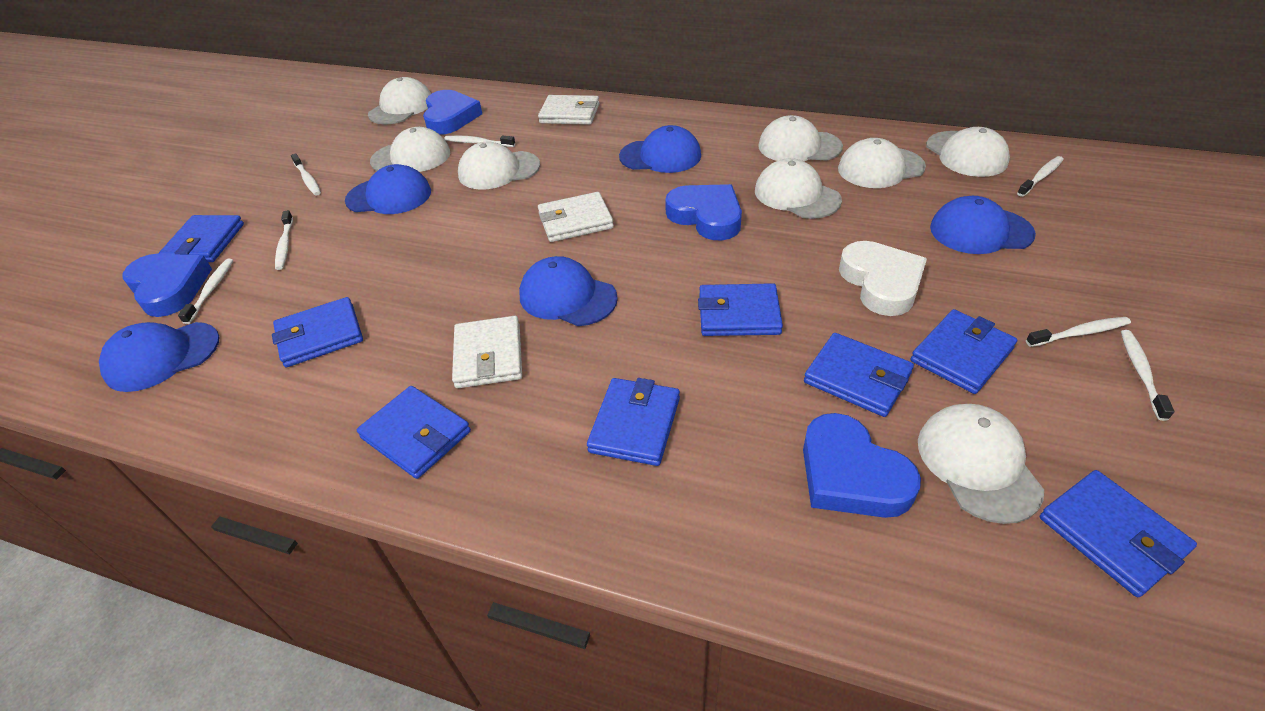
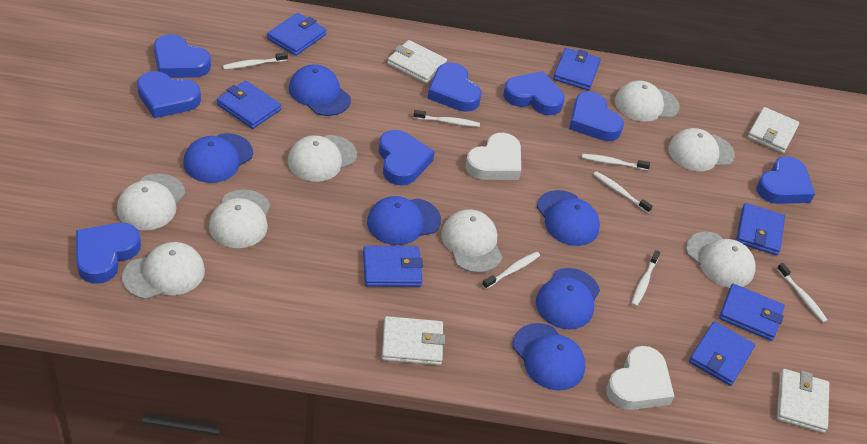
blue cap: [99,322,220,392] [345,164,431,214] [519,256,618,326] [619,125,701,173] [930,196,1036,254] = 5 -> [183,133,253,183] [289,64,351,116] [367,196,441,245] [513,323,585,391] [536,268,600,329] [537,190,600,246] = 6
blue heart: [122,254,212,317] [423,90,482,135] [665,184,742,240] [803,413,921,518] = 4 -> [76,223,141,284] [137,71,201,118] [154,34,211,78] [379,130,435,186] [427,62,482,112] [503,71,565,115] [569,91,624,141] [756,156,815,204] = 8
blue wallet: [159,215,244,262] [272,297,363,367] [357,386,471,479] [587,378,680,466] [698,283,783,336] [804,333,914,417] [911,309,1017,394] [1040,470,1197,597] = 8 -> [217,80,281,129] [267,13,326,56] [363,246,423,287] [553,48,601,91] [689,321,755,386] [719,284,785,341] [736,203,785,255] = 7
white heart: [839,241,927,316] = 1 -> [465,133,521,180] [606,346,675,410] = 2
white wallet: [452,316,522,388] [538,95,599,125] [538,192,614,242] = 3 -> [382,316,445,365] [387,40,447,84] [747,107,799,153] [777,369,829,433] = 4

